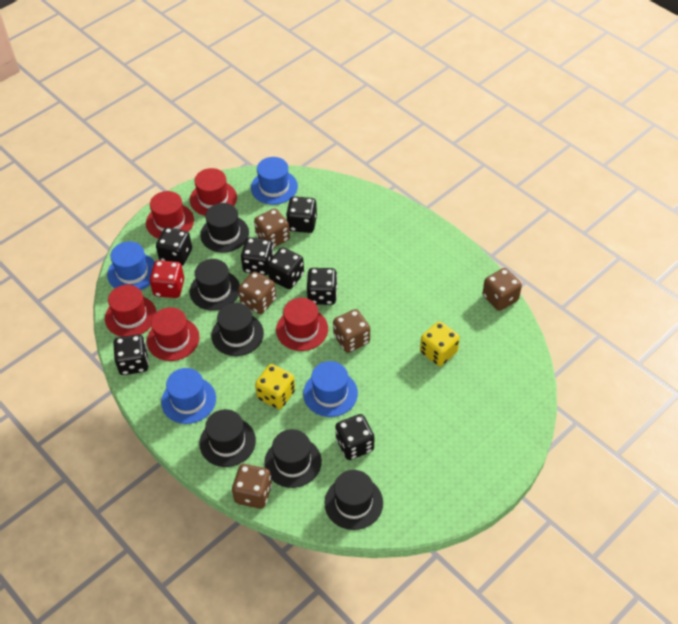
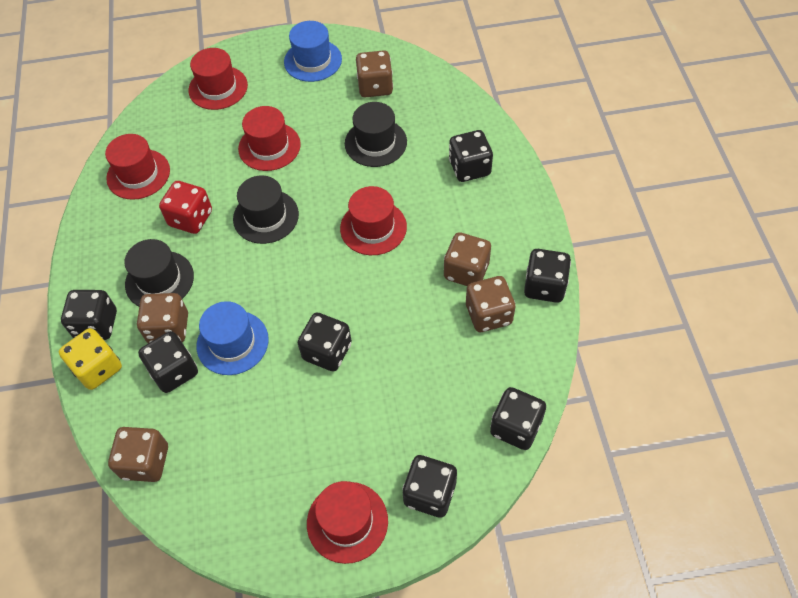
black hat: [190,259,240,311] [199,409,256,467] [200,203,249,252] [211,303,264,356] [264,429,322,488] [324,470,383,530] = 6 -> [124,239,194,306] [233,176,299,244] [345,102,407,167] = 3
blue hat: [107,241,155,290] [161,368,216,424] [251,157,298,205] [303,361,358,417] = 4 -> [197,301,269,375] [284,21,342,82] = 2
yellow dice: [255,364,295,409] [420,321,460,366] = 2 -> [59,328,122,390] = 1

